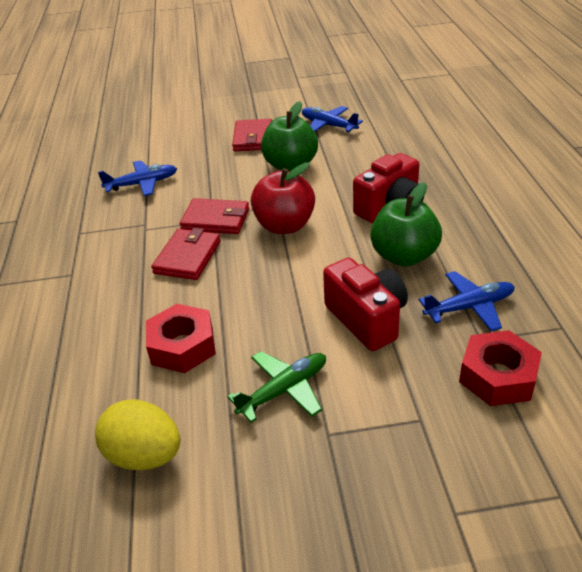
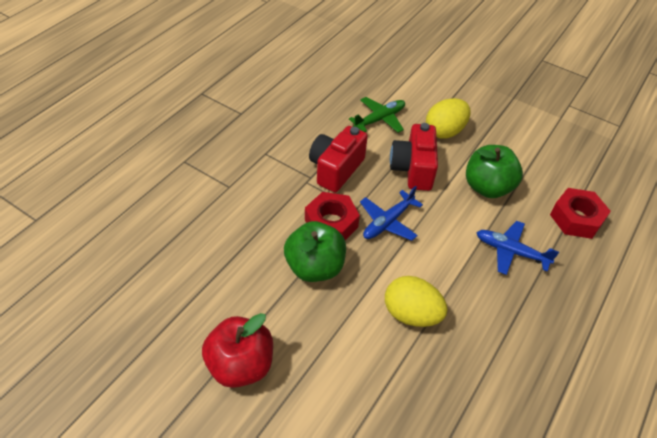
blue plane: [98,160,177,196] [302,106,363,132] [419,271,515,332] = 3 -> [360,186,423,241] [476,221,559,275] = 2
red wallet: [151,228,221,280] [180,198,249,234] [232,119,272,151] = 3 -> none = 0
yellow egg: [95,400,181,471] = 1 -> [385,276,448,327] [426,98,471,138] = 2

